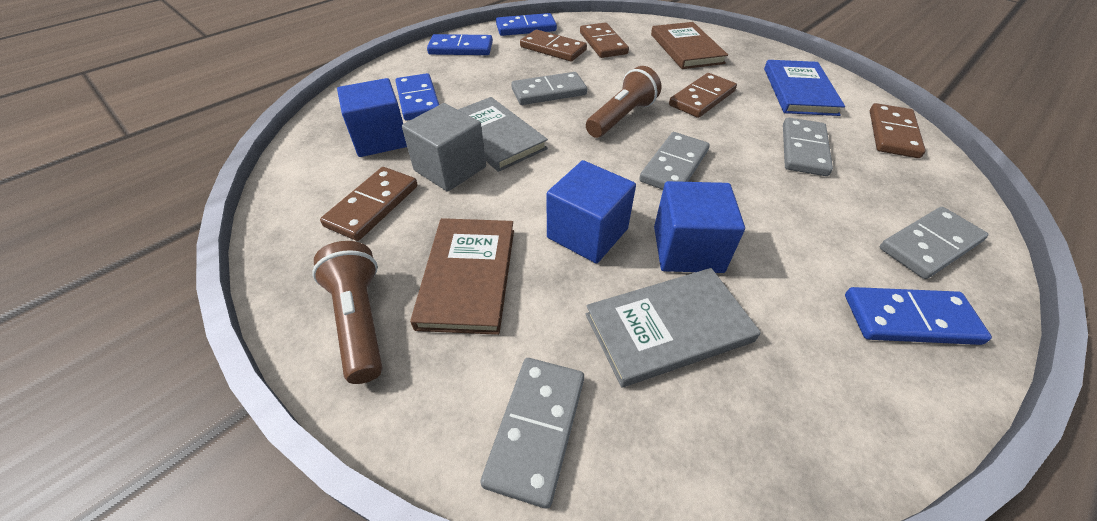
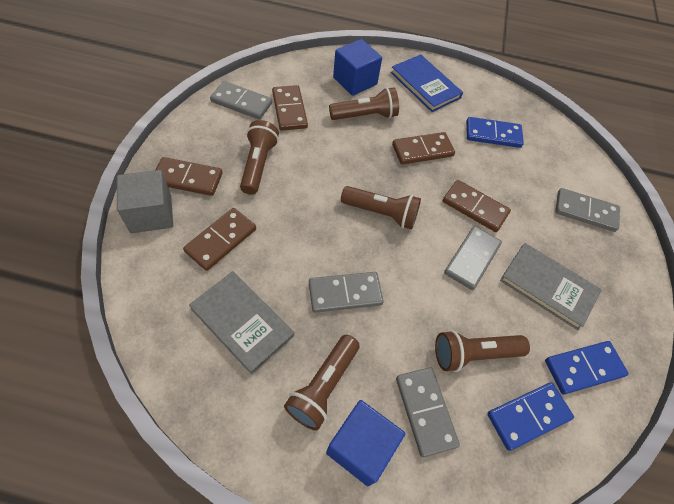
blue cube: [337,78,407,157] [547,160,636,263] [654,181,745,273] = 3 -> [326,400,405,486] [333,39,382,96] = 2
blue domino: [395,73,439,121] [427,34,493,55] [496,13,557,36] [845,287,992,345] = 4 -> [466,117,524,148] [487,382,574,451] [545,341,629,394] = 3
brown book: [410,218,514,335] [651,22,728,69] = 2 -> none = 0
brown flashlight: [312,241,383,384] [586,66,661,138] = 2 -> [240,120,279,195] [284,335,360,431] [329,87,399,120] [341,186,421,230] [435,330,530,372] = 5

